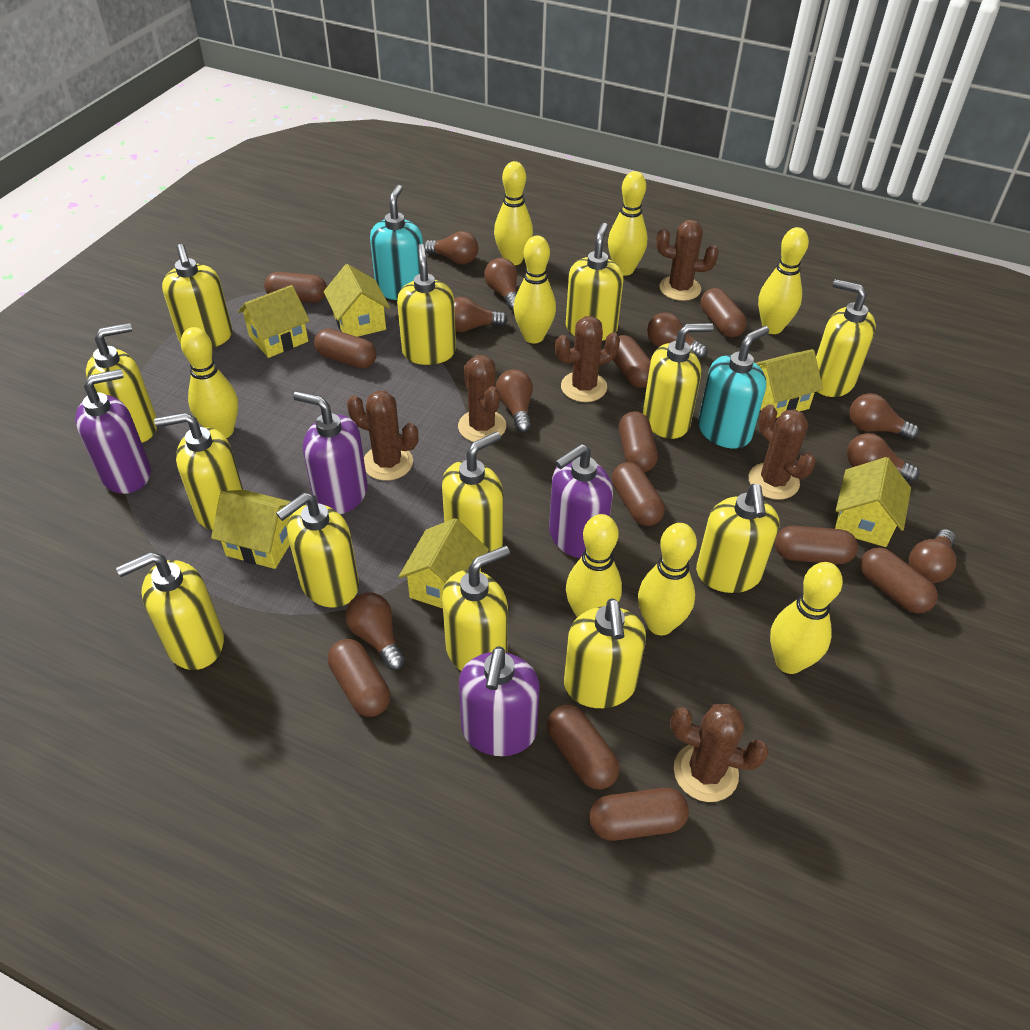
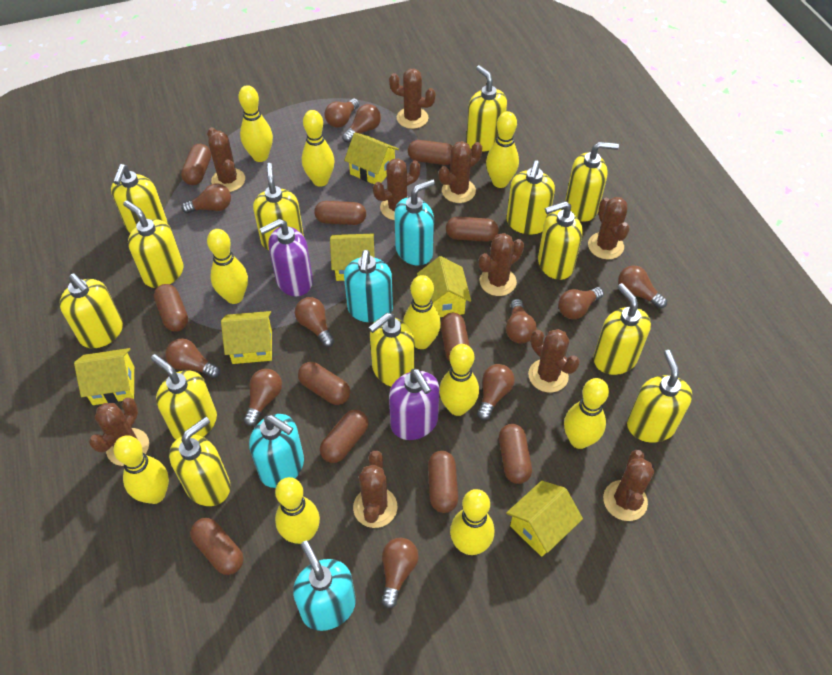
brown cactus: [347,391,419,481] [458,355,506,442] [555,316,620,402] [656,220,719,301] [670,704,769,802] [748,404,816,500] = 6 -> [89,398,149,466] [207,127,245,192] [353,451,397,528] [373,158,421,220] [389,68,436,129] [439,141,482,203] [479,233,524,296] [528,329,580,393] [588,197,630,259] [603,450,654,521] = 10
brown light bulb: [345,592,405,670] [424,231,478,264] [454,297,508,332] [484,258,517,311] [495,369,533,433] [647,312,708,359] [847,433,919,482] [849,393,919,440] [909,529,956,583] = 9 -> [165,338,220,378] [181,183,231,214] [244,369,282,426] [295,297,334,347] [325,98,359,128] [342,104,381,143] [382,538,419,609] [477,364,515,420] [506,299,537,344] [558,287,604,319] [618,266,667,309] = 11
purple soap dispenser: [75,369,151,494] [293,391,368,514] [459,646,539,756] [549,444,613,558] = 4 -> [260,219,313,296] [389,368,439,440] = 2
turquoise soap dispenser: [370,185,423,300] [698,326,769,449] = 2 -> [249,414,304,488] [293,540,356,631] [344,250,393,322] [394,179,435,266] = 4
yellow bowling pin: [181,327,238,438] [494,161,533,265] [513,236,556,344] [566,514,622,617] [608,171,647,276] [638,523,697,635] [758,227,809,334] [770,562,843,674] = 8 -> [114,435,169,504] [207,229,248,304] [239,85,273,162] [275,477,320,544] [302,110,335,187] [403,275,441,349] [439,344,479,416] [450,489,494,555] [486,111,519,188] [564,378,609,449] = 10

